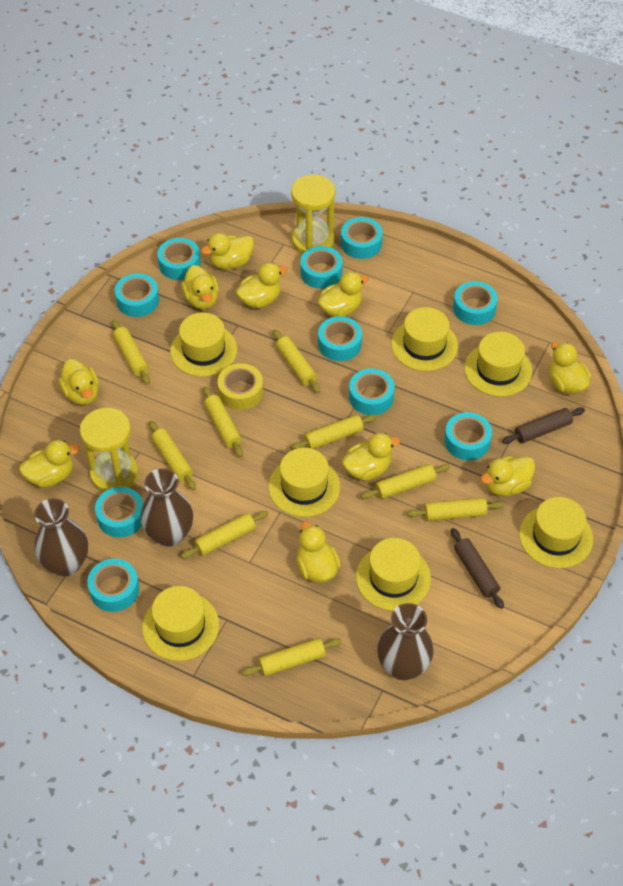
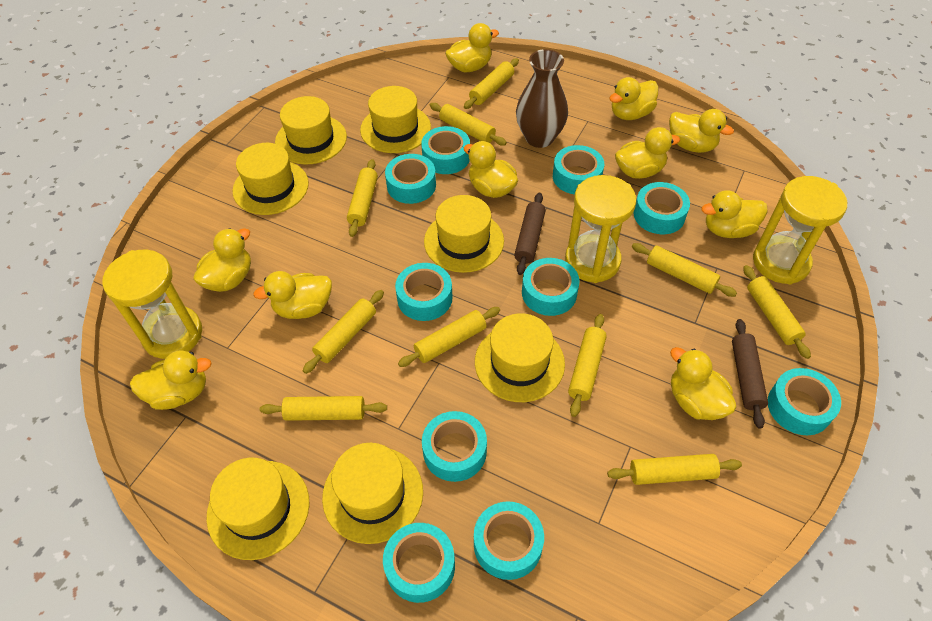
brown vase: [34,498,88,576] [140,468,193,547] [377,603,434,680] = 3 -> [516,49,568,148] = 1
yellow hourglass: [80,408,139,492] [291,175,335,254] = 2 -> [103,250,202,359] [565,175,636,283] [753,176,847,284] = 3
yellow rolling pin: [112,320,150,385] [149,421,196,490] [181,511,268,559] [203,386,243,457] [242,638,342,676] [273,329,320,393] [290,414,377,450] [361,464,450,499] [407,498,504,521] = 9 -> [260,396,387,421] [303,290,384,374] [347,159,378,237] [398,307,500,367] [430,103,507,146] [464,58,519,109] [568,314,607,417] [607,454,742,485] [632,243,737,297] [743,265,811,359] = 10
yellow tape: [218,363,263,410] = 1 -> none = 0

